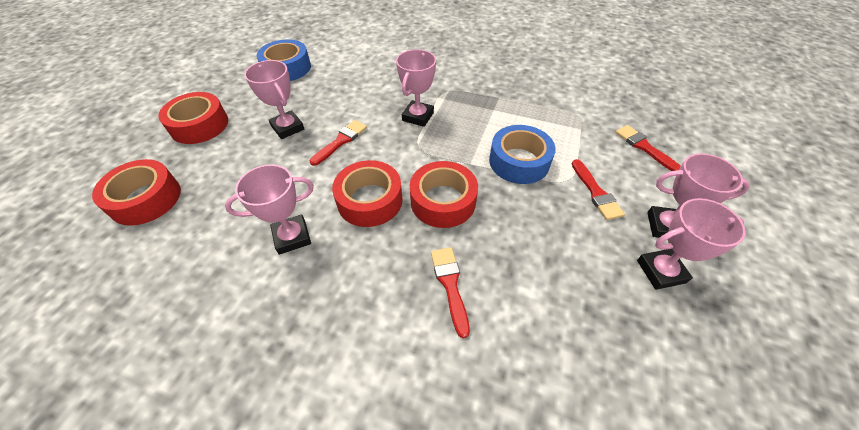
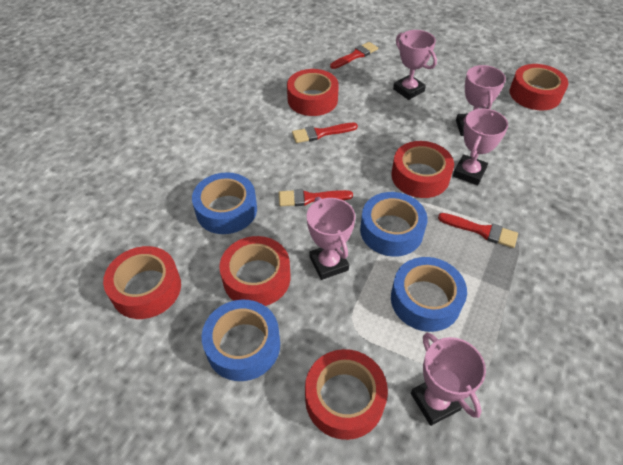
blue tape: [257,40,311,81] [489,125,556,184] = 2 -> [192,172,257,234] [202,300,280,381] [360,192,428,257] [391,257,467,332] = 4
red tape: [92,159,181,226] [158,92,228,144] [332,160,403,227] [410,161,478,228] = 4 -> [103,246,181,319] [219,236,291,306] [287,69,339,116] [305,349,388,440] [391,141,454,198] [510,64,568,110] = 6

